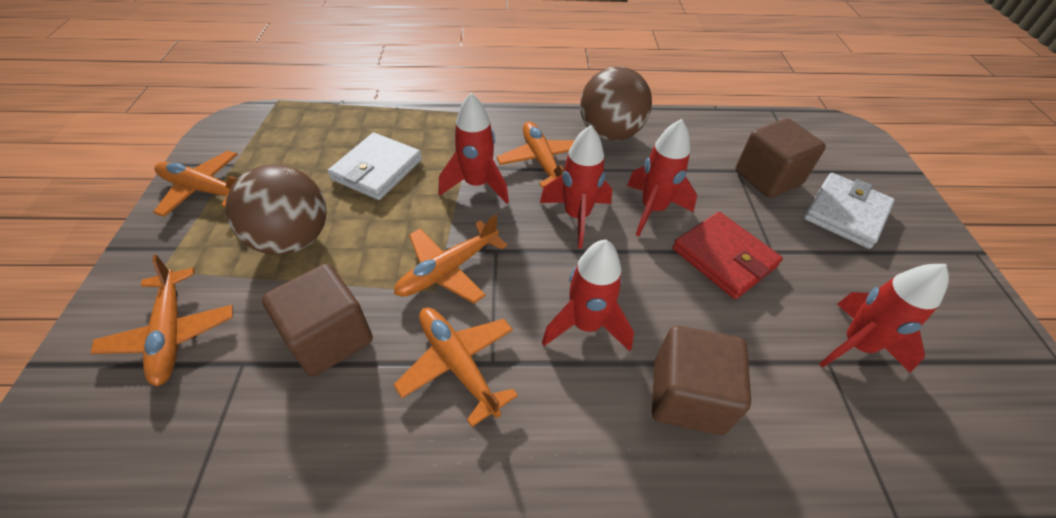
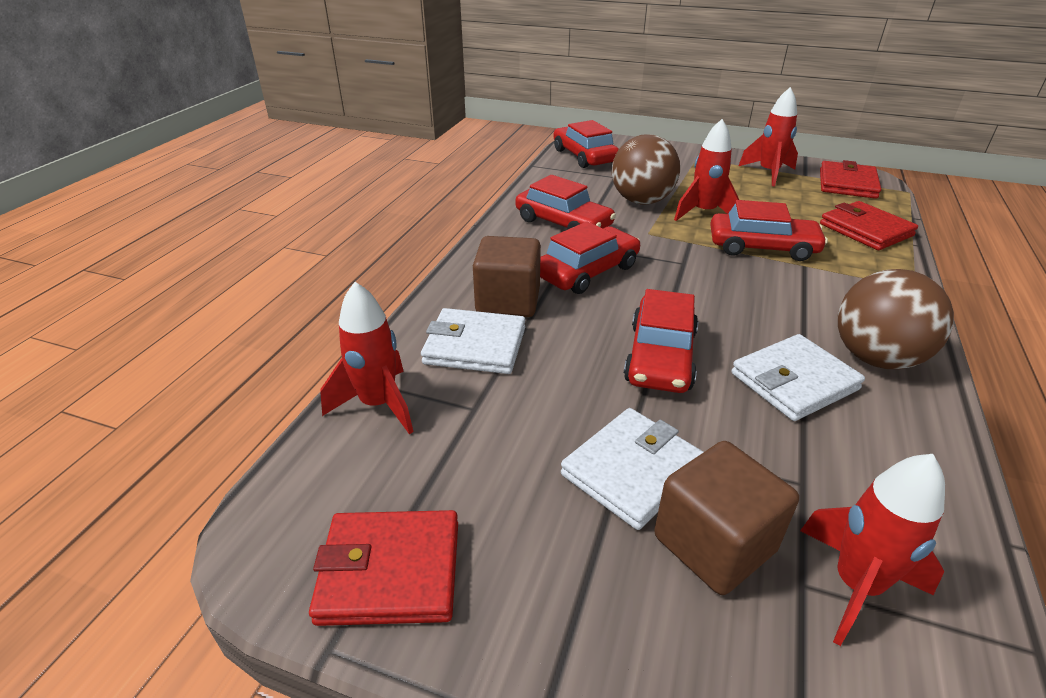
brown cube: [262,264,373,376] [652,326,751,435] [735,118,826,198] = 3 -> [473,236,541,317] [654,441,799,595] = 2
orange plane: [91,254,233,386] [153,150,238,217] [394,214,507,303] [394,308,518,427] [497,122,575,188] = 5 -> none = 0
red car: none = 0 -> [515,175,616,230] [540,221,640,294] [553,120,619,168] [624,289,698,393] [710,200,828,261] = 5
red rocket: [439,93,509,204] [540,125,612,249] [542,239,634,351] [627,119,697,236] [819,264,949,373] = 5 -> [320,282,414,434] [674,119,739,221] [739,87,798,186] [800,454,945,646] = 4
red wallet: [673,212,783,299] = 1 -> [309,510,458,626] [820,160,881,199] [820,201,918,250] = 3
white wallet: [328,133,422,200] [804,173,895,249] = 2 -> [421,308,525,374] [561,408,703,530] [731,334,865,421] = 3

